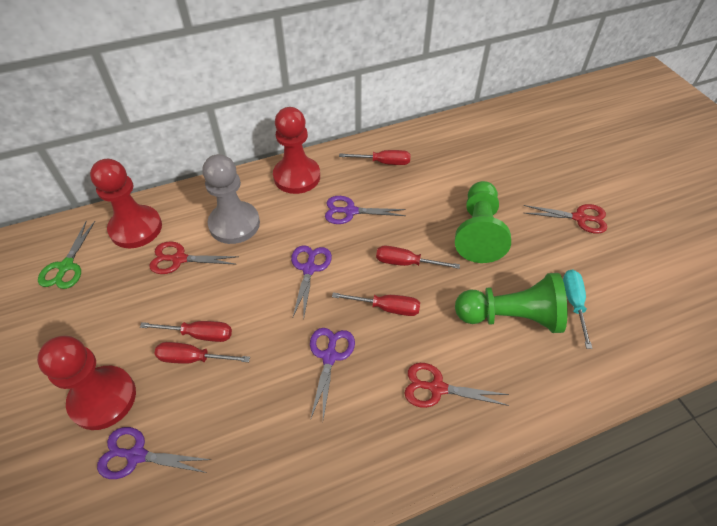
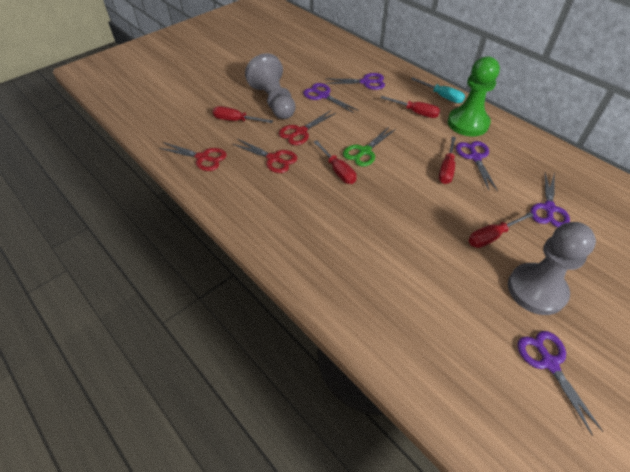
green pawn: [455,181,511,263] [455,273,567,333] = 2 -> [448,56,500,137] = 1
grey pawn: [202,154,260,244] = 1 -> [245,53,296,119] [508,222,596,315] = 2
purple scissors: [97,427,211,479] [291,245,332,317] [310,328,355,420] [325,196,406,224] = 4 -> [303,83,359,113] [325,73,385,90] [456,141,498,191] [517,331,603,436] [530,173,570,227] = 5
red pawn: [37,336,136,430] [90,159,162,248] [273,107,320,194] = 3 -> none = 0

